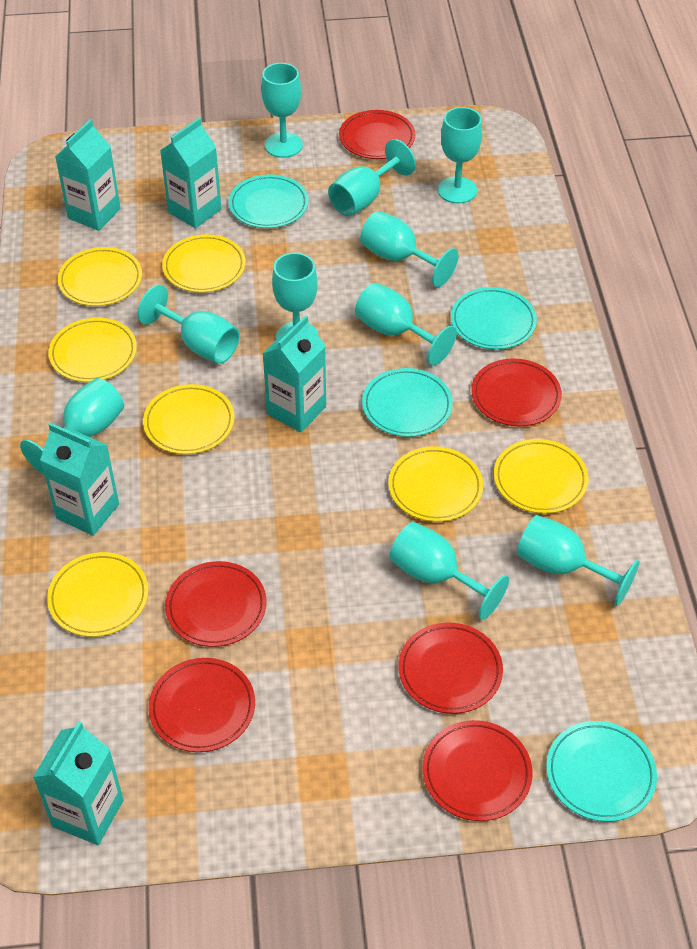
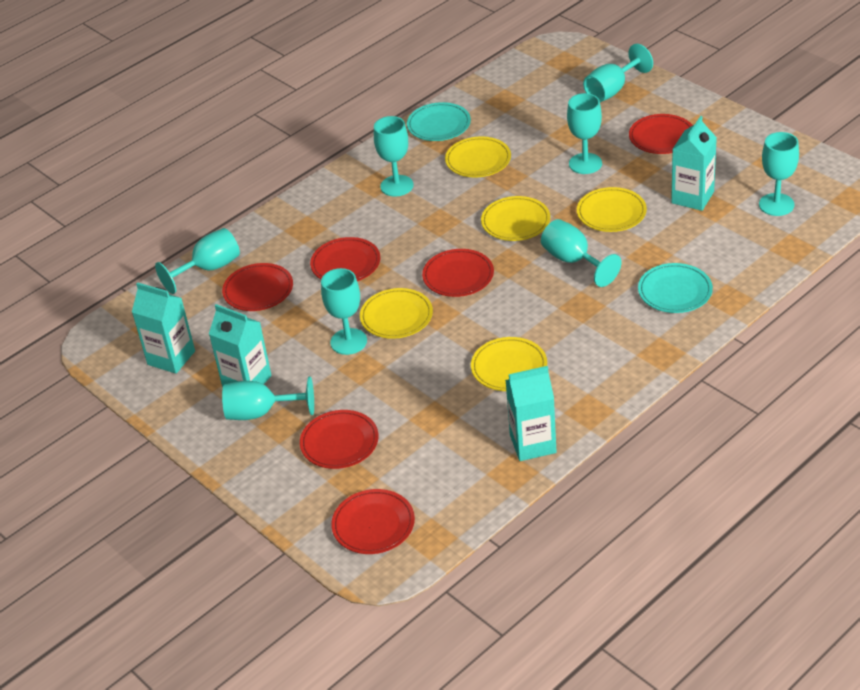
turquoise carton: [33,722,124,845] [40,423,119,536] [55,119,121,231] [160,118,222,228] [263,315,326,432] = 5 -> [132,282,195,374] [209,304,272,387] [505,366,557,461] [671,116,717,211] = 4
turquoise goblet: [20,378,124,475] [138,285,240,364] [261,63,303,158] [272,253,318,340] [328,139,416,216] [355,283,457,365] [360,211,459,287] [390,522,509,620] [438,107,482,204] [517,515,640,606] = 10 -> [155,228,240,294] [222,377,314,420] [321,268,367,355] [374,116,414,197] [541,219,621,287] [567,93,602,174] [583,44,653,102] [759,132,799,216] = 8
turquoise plate: [229,174,309,228] [362,368,453,437] [451,287,537,349] [546,721,657,822] = 4 -> [407,102,471,141] [638,263,713,313] = 2
yellow plate: [47,552,149,637] [49,318,137,382] [58,247,142,306] [143,384,235,454] [162,234,246,293] [388,446,483,522] [494,439,588,514] = 7 -> [360,288,433,339] [445,136,511,177] [471,337,547,391] [481,196,550,241] [577,187,647,232] = 5

